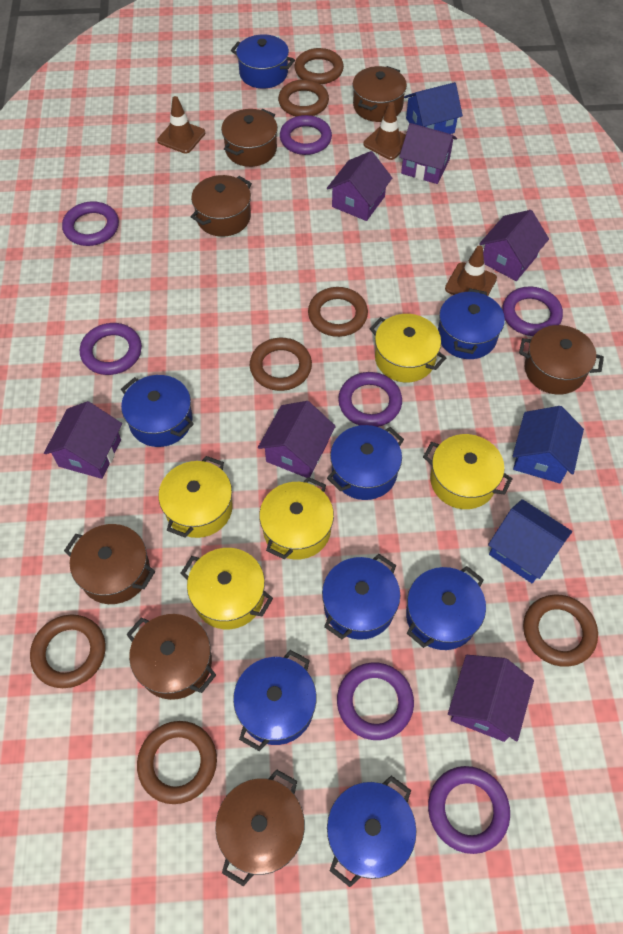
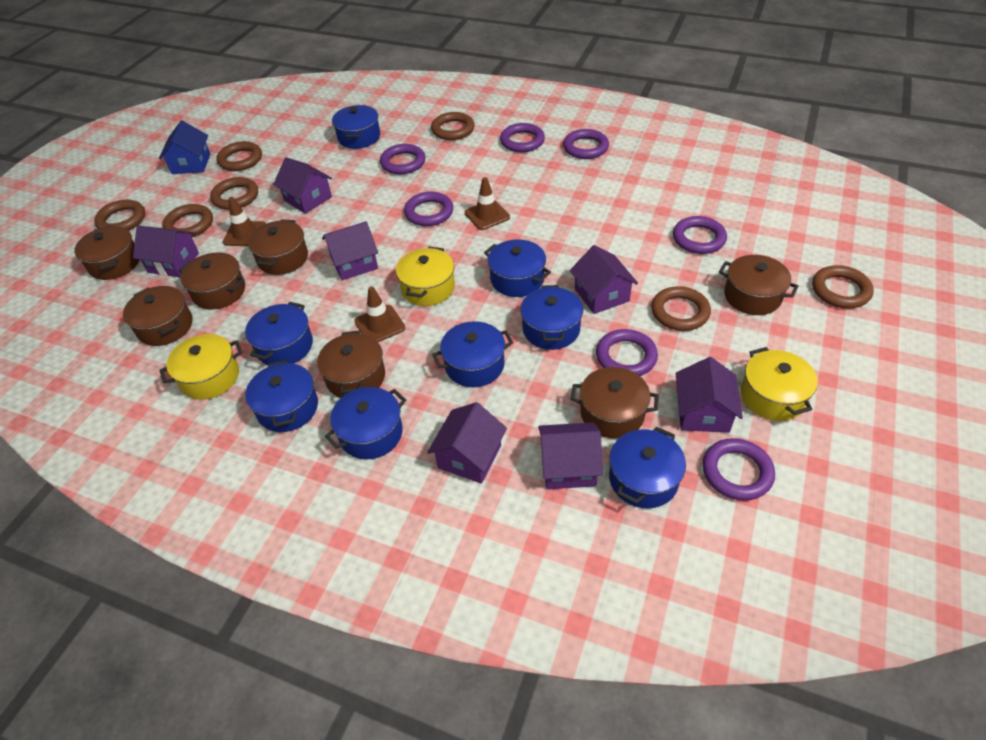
blue house: [404,82,463,134] [488,499,572,583] [513,406,584,483] = 3 -> [159,120,211,174] = 1
purple house: [44,401,122,479] [258,401,336,478] [327,151,392,221] [399,123,457,184] [448,655,534,742] [479,210,549,281] = 6 -> [133,226,199,277] [273,157,332,214] [322,221,378,280] [427,402,507,484] [538,422,603,489] [570,245,638,314] [676,357,743,433] = 7
yellow pot: [158,456,233,538] [181,548,273,629] [259,477,334,560] [369,314,446,382] [423,434,513,509] = 5 -> [159,334,242,400] [396,246,455,306] [741,347,818,421] = 3

